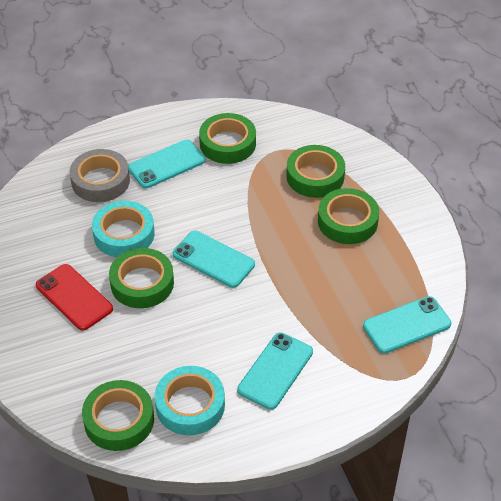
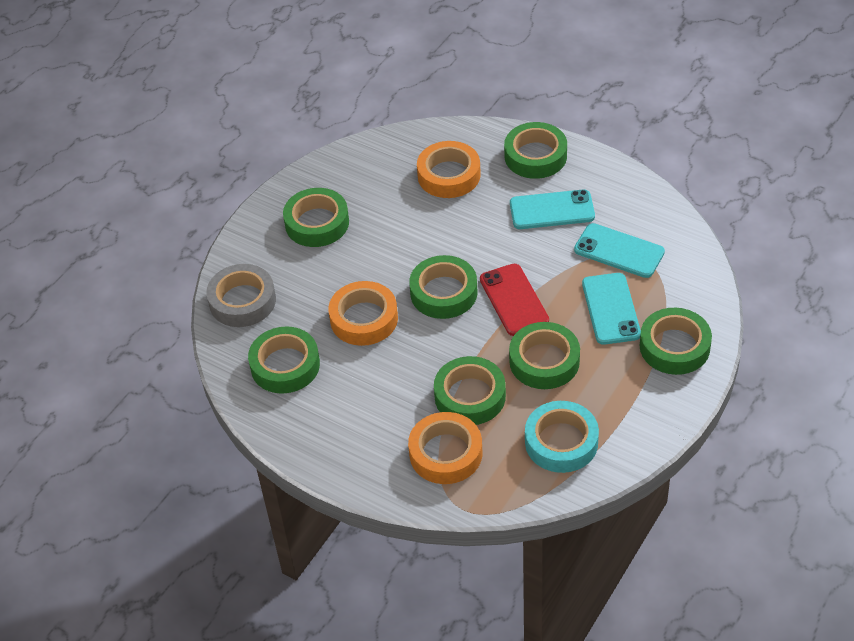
green tape: [82,380,154,451] [109,248,174,308] [199,113,256,164] [286,145,345,198] [318,188,379,244] = 5 -> [248,326,320,394] [283,188,349,247] [409,255,478,319] [434,356,506,425] [504,122,567,179] [509,322,580,389] [640,308,712,375] = 7
orange tape: none = 0 -> [328,281,398,346] [408,412,482,484] [417,141,481,198] = 3
turquoise phone: [128,140,205,188] [173,231,255,288] [237,332,313,410] [363,296,451,354] = 4 -> [510,189,595,229] [574,223,665,278] [582,273,641,345] = 3
turquoise tape: [92,201,155,257] [154,366,225,435] = 2 -> [525,401,599,473] = 1

